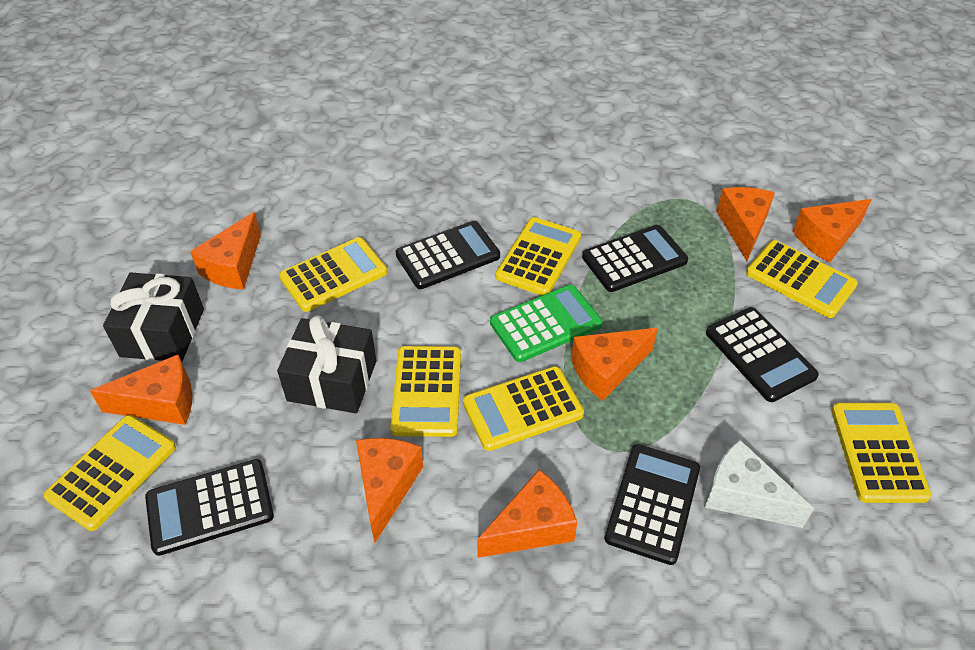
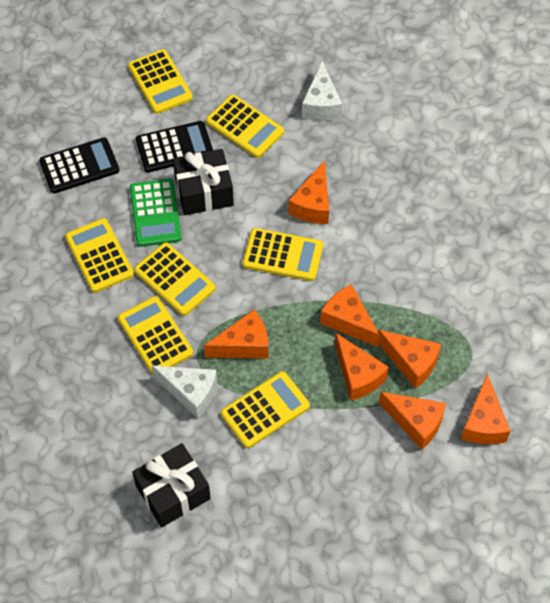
black calculator: [145,459,274,556] [396,221,500,289] [582,225,688,292] [605,444,700,565] [706,307,819,402] = 5 -> [39,137,119,193] [136,121,213,172] = 2
white cheese: [705,440,814,528] = 1 -> [151,365,217,418] [302,61,342,121] = 2

